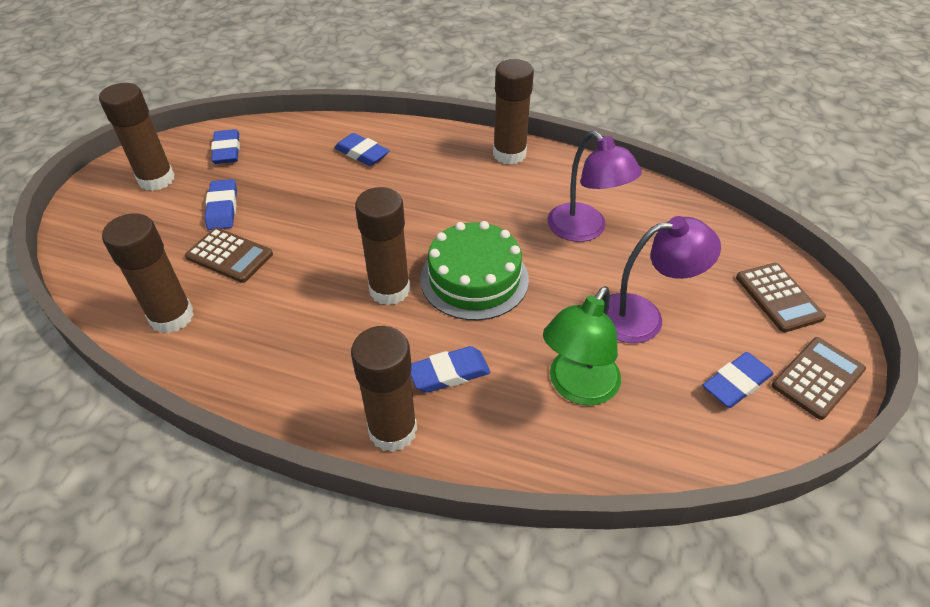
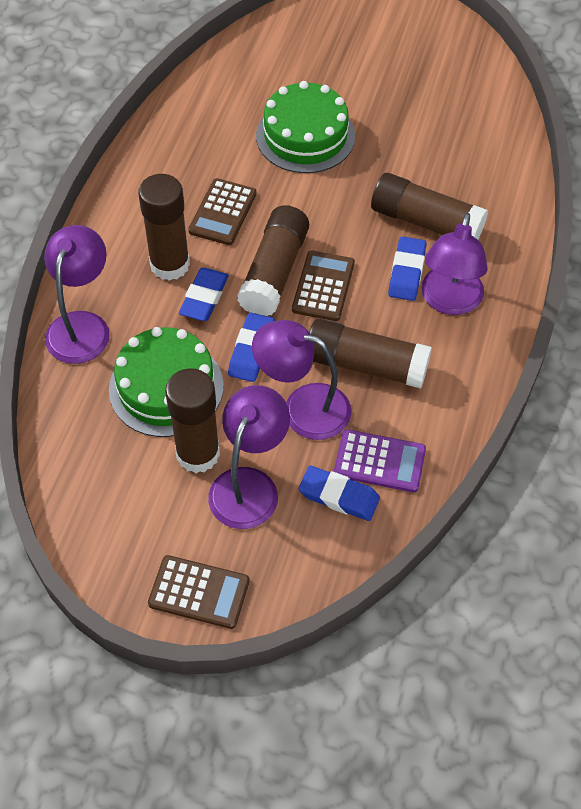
blue eraser: [205,179,237,230] [211,129,240,164] [334,133,390,166] [410,346,491,393] [703,352,774,408] = 5 -> [179,268,229,321] [228,312,275,382] [299,466,380,521] [388,236,426,301] = 4
green cake: [420,221,529,320] = 1 -> [109,327,224,437] [256,81,355,173] = 2
green lamp: [543,286,621,405] = 1 -> none = 0
purple calculator: none = 0 -> [334,429,426,492] = 1
purple lamp: [548,131,642,242] [607,216,721,343] = 2 -> [44,225,110,364] [208,385,290,529] [252,320,351,440] [421,213,487,315] = 4

